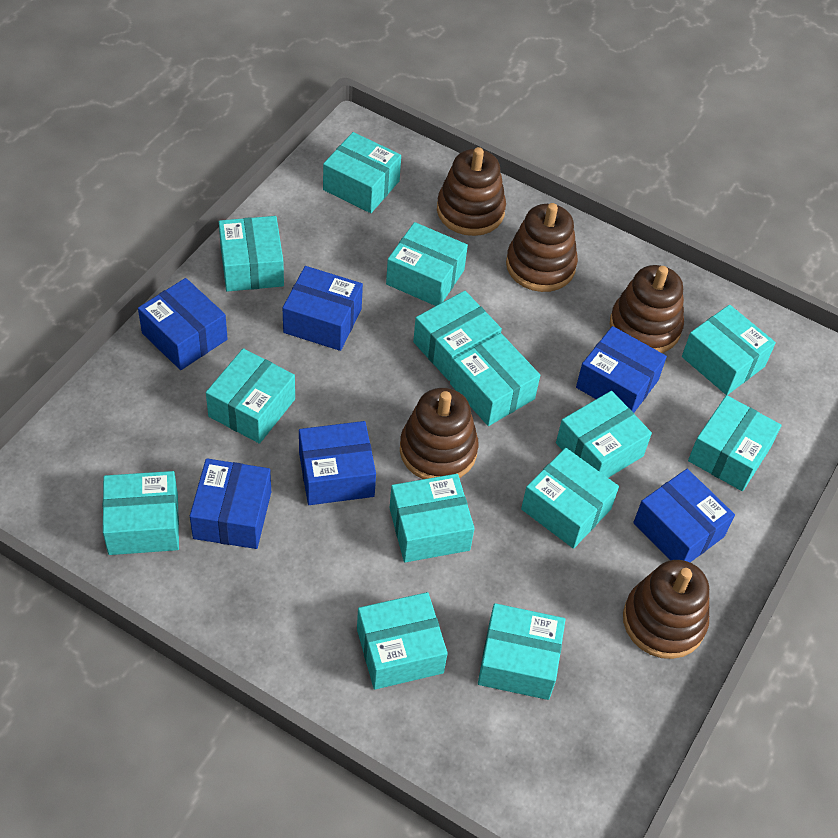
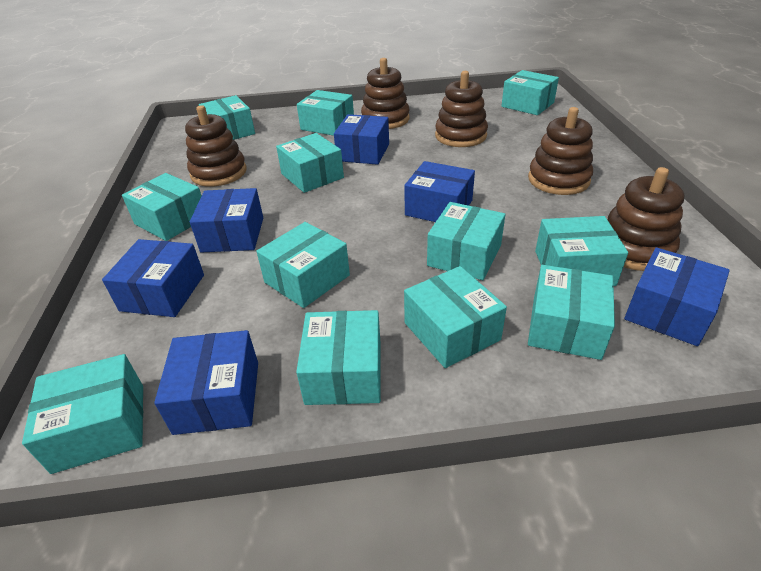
turquoise box: [103,471,179,555] [206,348,295,444] [219,216,284,292] [323,132,401,213] [357,592,448,690] [386,222,468,306] [390,474,475,562] [413,291,502,381] [450,333,540,426] [478,603,566,700] [521,448,619,549] [556,391,652,478] [682,305,776,395] [688,395,782,491] = 14 -> [22,354,143,474] [122,173,202,241] [199,95,255,140] [256,222,350,308] [276,133,344,193] [296,310,381,405] [297,90,354,136] [404,266,507,368] [427,202,505,280] [501,70,559,115] [528,265,615,360] [535,216,628,286] = 12

